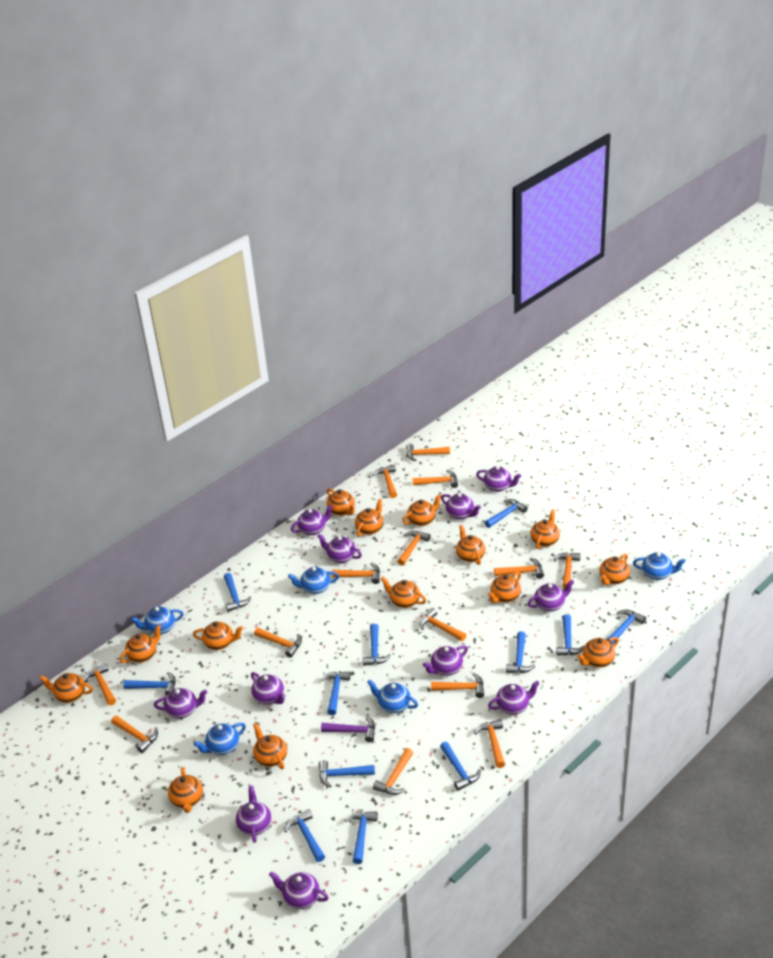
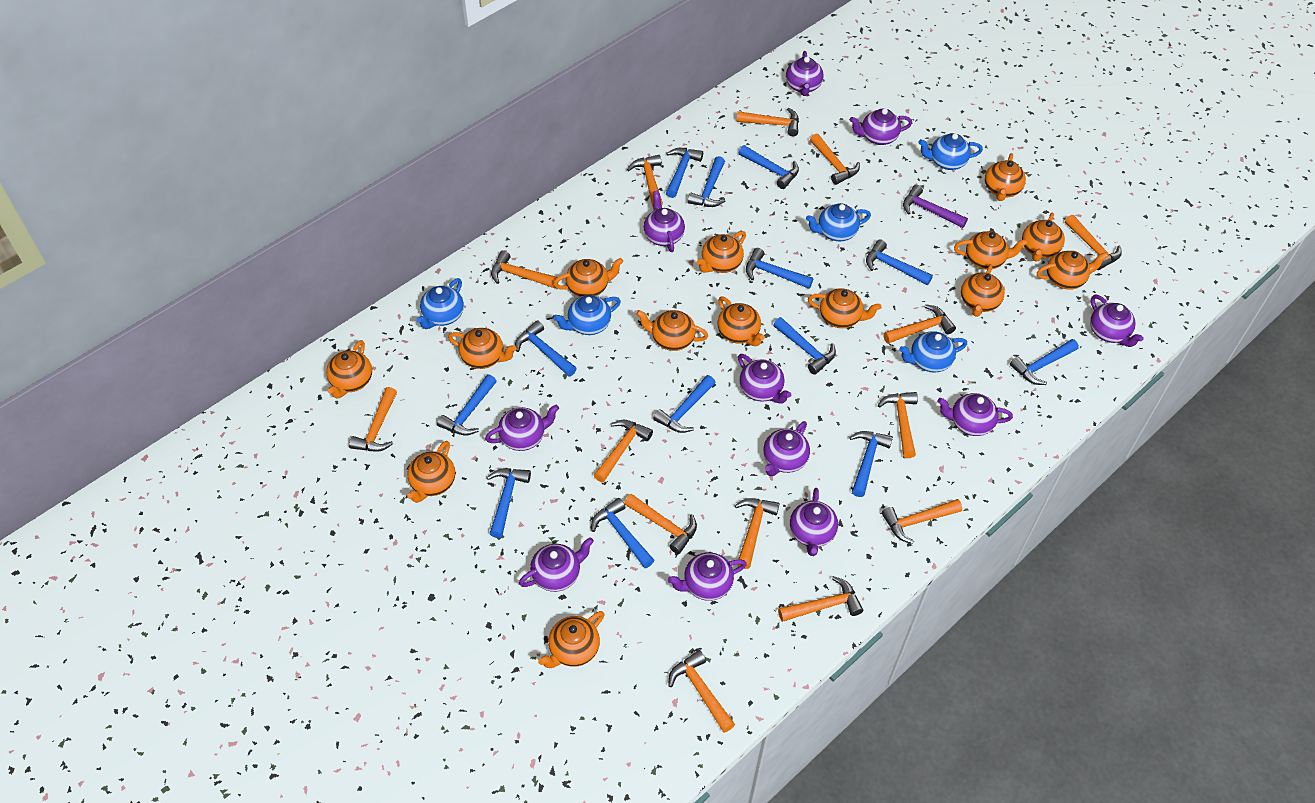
blue hammer: [123,672,176,696] [224,573,252,612] [284,809,325,862] [319,760,375,788] [321,672,350,715] [345,812,378,864] [362,624,391,666] [440,742,481,791] [485,499,528,528] [506,631,535,673] [556,614,584,656] [606,610,646,645] = 12 -> [437,375,497,436] [486,469,531,538] [515,320,577,377] [591,498,654,568] [653,375,716,433] [666,148,703,198] [687,156,725,207] [739,145,799,189] [746,248,813,289] [773,317,836,375] [849,431,893,497] [866,240,933,285] [1010,339,1079,385] = 13

